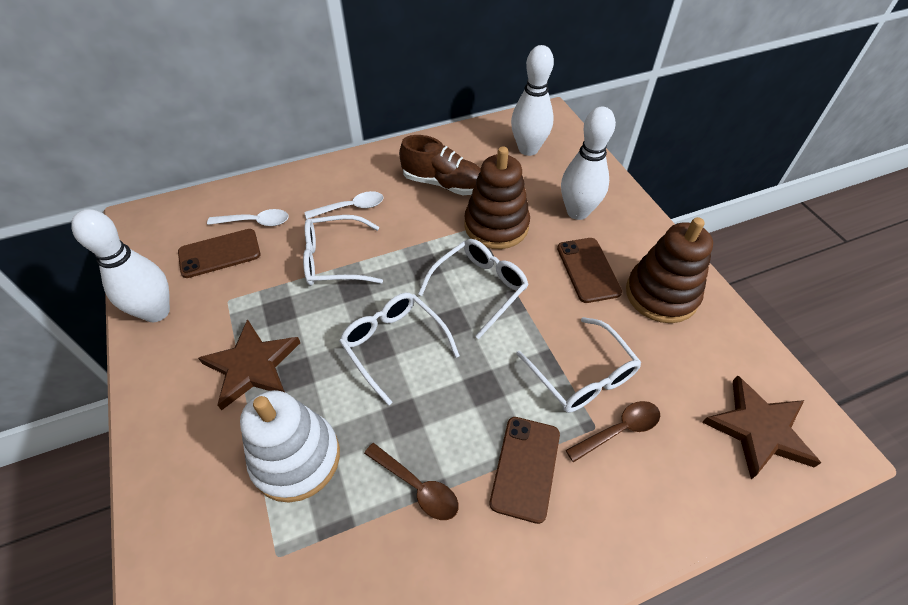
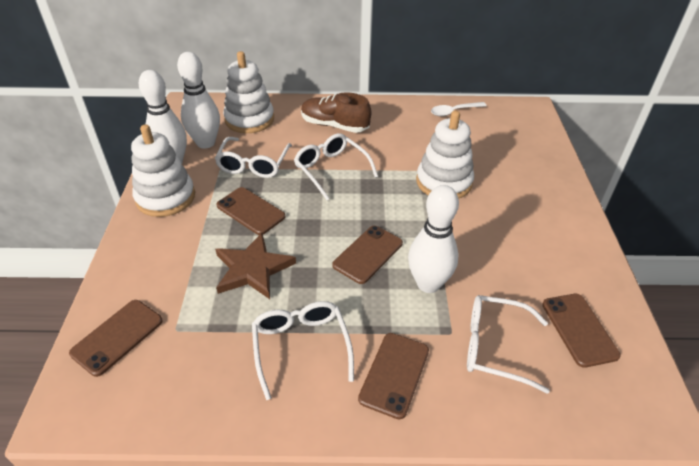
brown phone: [178,229,260,278] [490,417,560,524] [557,238,622,303] = 3 -> [69,300,163,377] [216,187,286,235] [332,226,403,284] [358,333,429,419] [542,294,621,368] = 5
brown spoon: [364,443,459,520] [566,401,660,462] = 2 -> none = 0
brown stacking toy: [464,147,530,249] [626,217,713,323] = 2 -> none = 0
brown star: [198,319,300,410] [702,375,821,479] = 2 -> [215,233,296,299] = 1
white spoon: [207,209,289,226] [305,191,383,219] = 2 -> [431,102,486,116] = 1
white stacking toy: [240,390,340,503] = 1 -> [131,124,195,217] [223,51,274,133] [416,110,474,199] = 3

